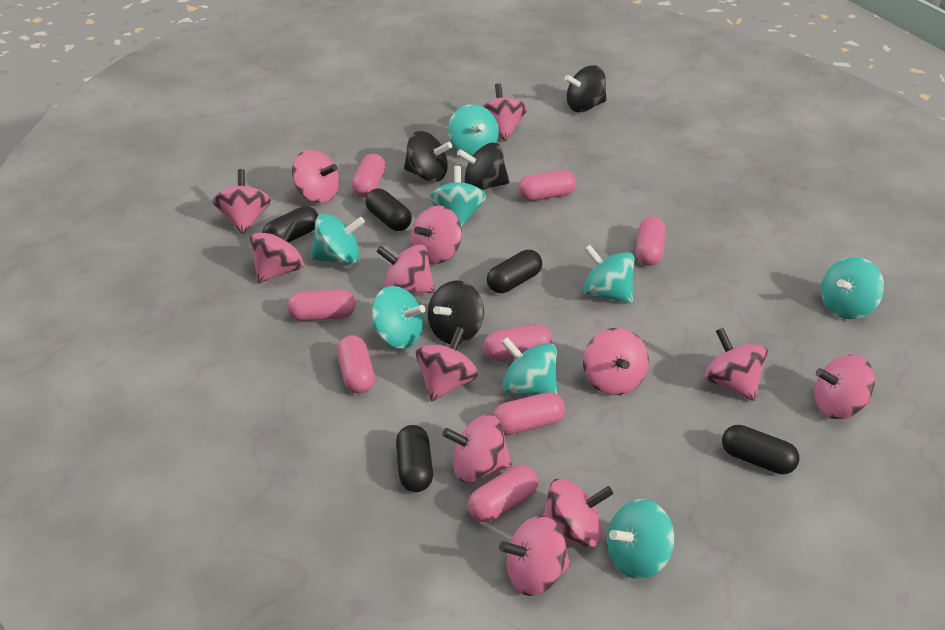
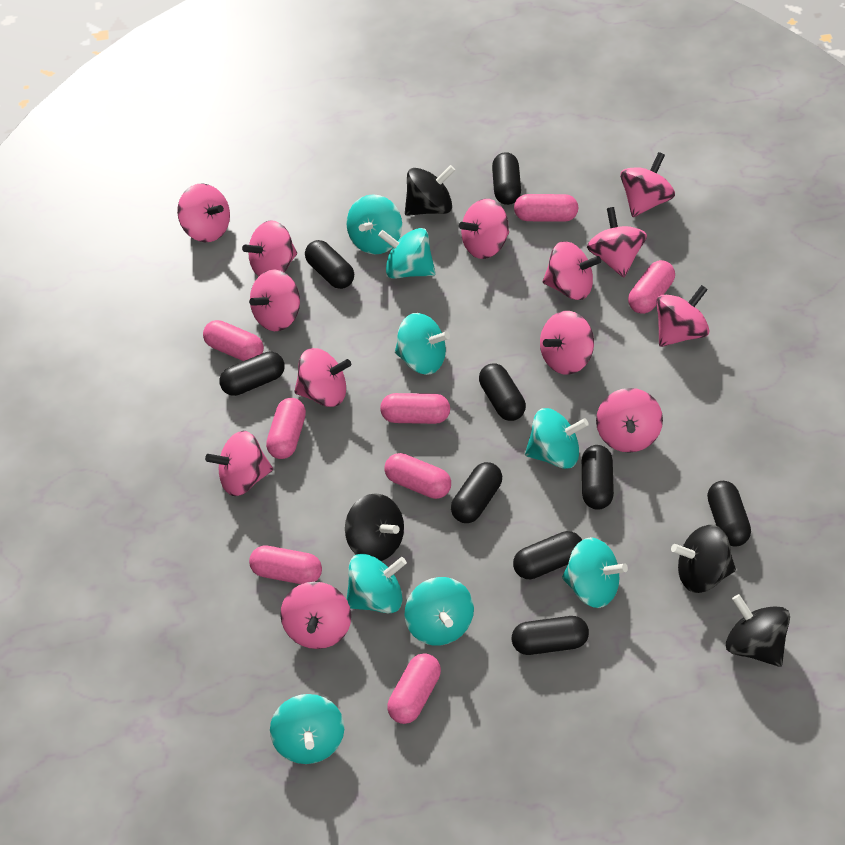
black capsule: [262,206,318,243] [365,189,412,231] [396,425,433,492] [487,250,542,293] [722,425,800,474] = 5 -> [219,352,285,396] [305,240,354,289] [451,462,502,523] [479,363,526,421] [492,152,521,205] [512,616,589,655] [513,531,582,580] [582,445,614,510] [707,481,751,547] = 9

